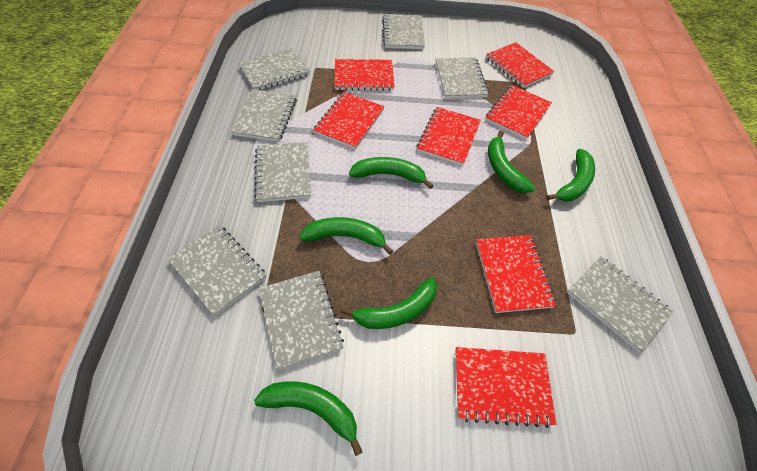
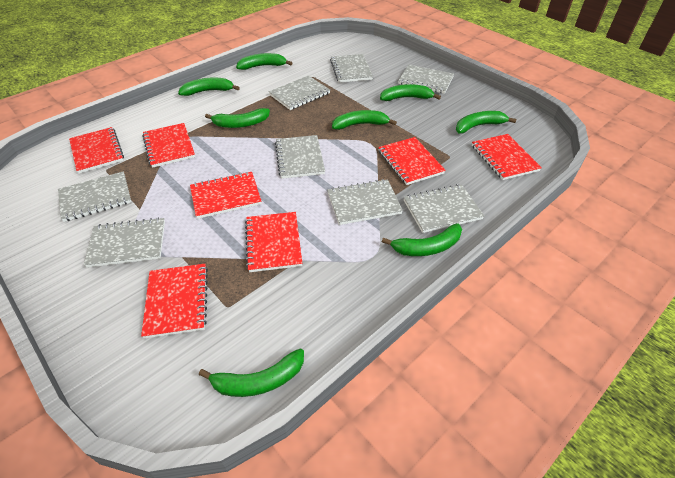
green banana: [254,381,363,456] [300,217,393,255] [340,277,437,329] [349,157,433,189] [488,131,535,193] [546,149,595,201] = 6 -> [178,78,240,96] [199,348,304,397] [205,108,270,128] [236,53,292,70] [332,110,397,130] [380,84,441,101] [382,223,462,256] [456,111,516,133] = 8

